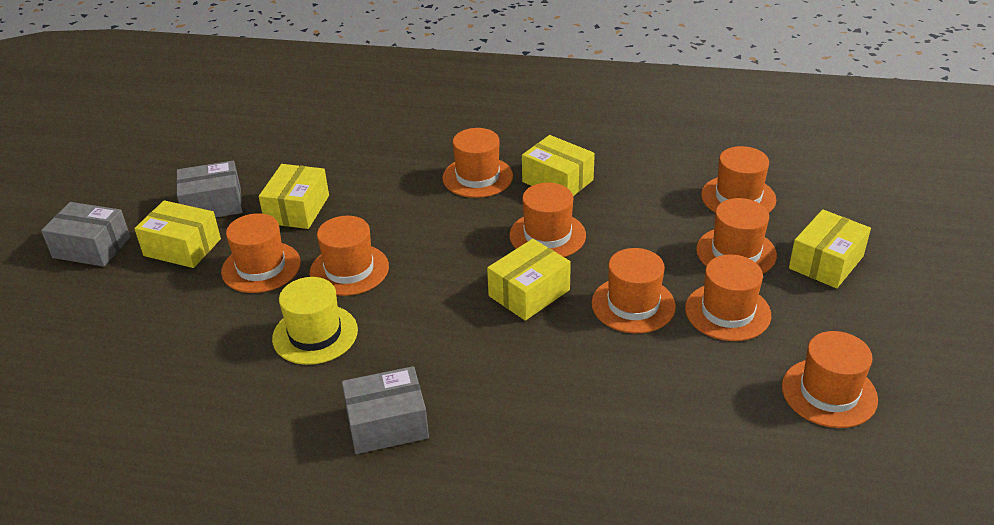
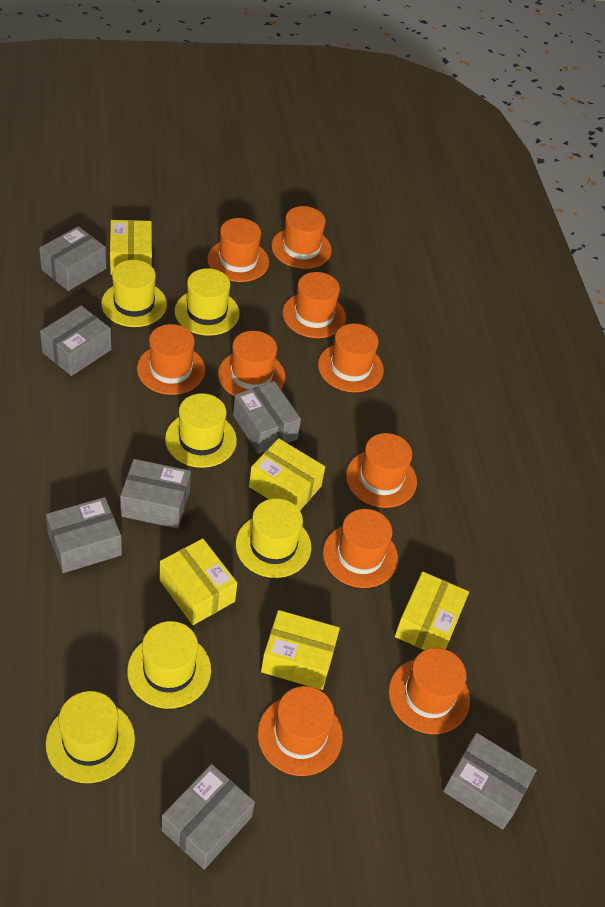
grey box: [41,202,130,267] [176,161,243,218] [342,366,429,454] = 3 -> [39,226,106,291] [40,306,111,376] [46,497,122,573] [120,459,191,529] [162,764,255,869] [233,381,301,454] [443,733,537,829] = 7
orange hat: [221,213,301,293] [310,216,389,296] [442,128,513,198] [510,183,586,257] [592,248,676,333] [685,254,771,341] [696,198,777,273] [701,146,776,213] [782,331,878,428] = 9 -> [137,324,205,395] [207,218,269,282] [218,331,285,396] [258,686,343,776] [271,206,332,269] [283,272,346,338] [318,323,384,392] [323,509,398,588] [346,433,417,508] [389,648,470,734] = 10
yellow hat: [272,277,358,365] = 1 -> [46,691,135,783] [101,260,167,327] [127,621,211,709] [165,393,237,468] [175,268,240,336] [236,498,311,578] = 6

